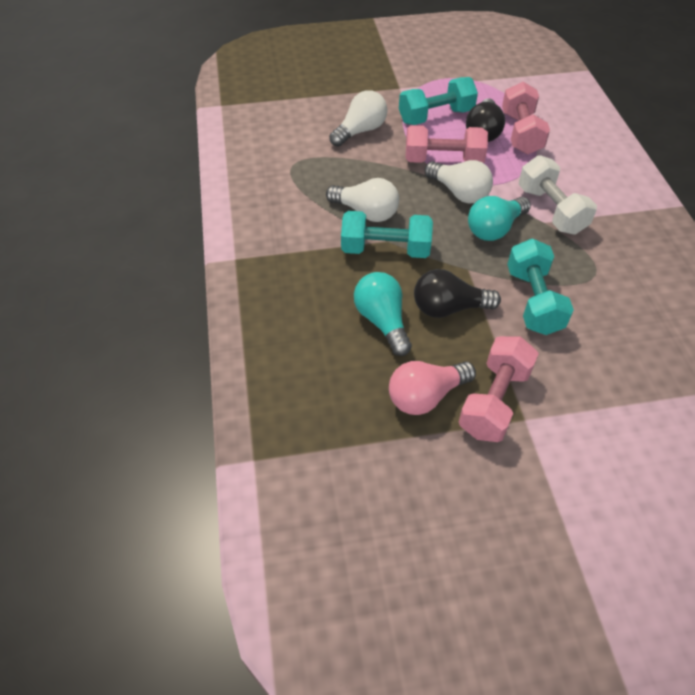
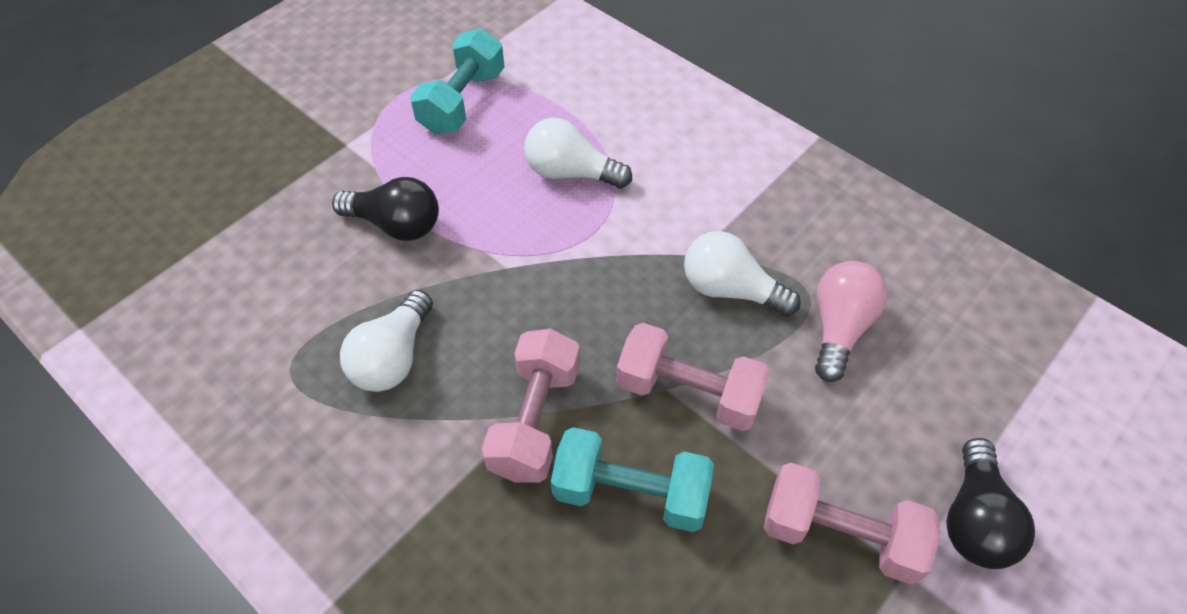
turquoise dumbbell: [341,211,433,258] [399,77,478,125] [507,239,574,335] = 3 -> [410,28,505,135] [551,427,714,532] = 2
turquoise light bulb: [354,272,412,356] [468,196,531,241] = 2 -> none = 0
white dumbbell: [519,155,597,235] = 1 -> none = 0

